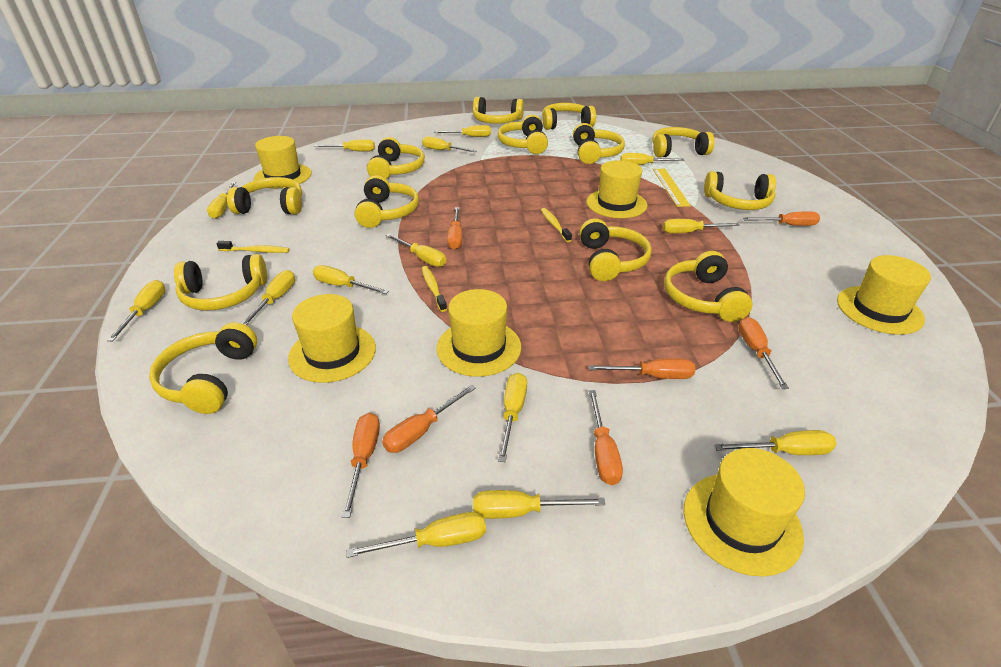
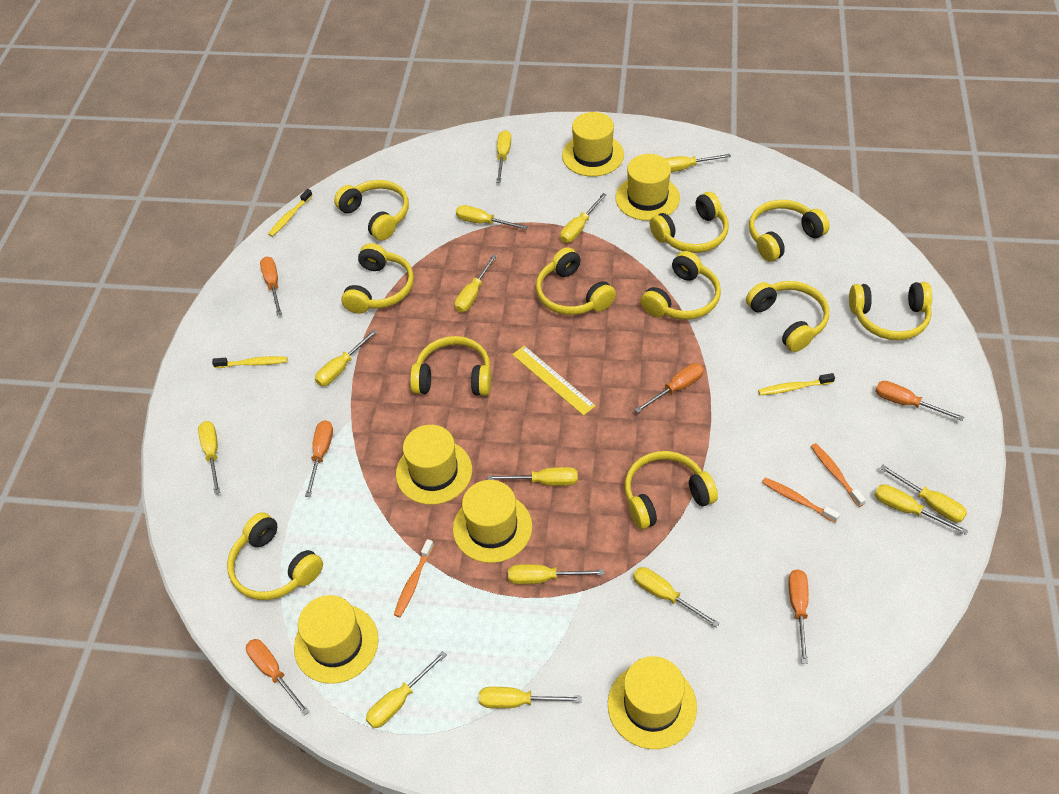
orange screwdriver: [342,413,380,518] [382,384,476,453] [447,207,462,250] [589,358,695,379] [589,390,623,485] [738,317,789,389] [743,211,820,226] = 7 -> [246,639,309,716] [260,257,282,315] [305,420,333,497] [635,363,704,413] [788,569,809,664] [875,381,964,421] = 6
orange toothbrush: none = 0 -> [394,539,434,617] [762,478,840,523] [811,443,866,507] = 3
yellow headphones: [149,322,257,414] [174,254,267,311] [227,177,302,214] [355,175,419,228] [367,137,425,179] [473,97,524,124] [498,115,548,154] [542,103,596,130] [573,123,625,164] [579,218,652,281] [652,127,715,157] [664,251,752,322] [704,171,776,210] = 13 -> [227,512,323,600] [334,180,409,241] [341,243,414,314] [410,336,491,396] [536,247,616,315] [625,451,718,530] [641,251,721,320] [650,192,729,253] [746,281,829,352] [749,200,830,262] [849,282,932,340] = 11

